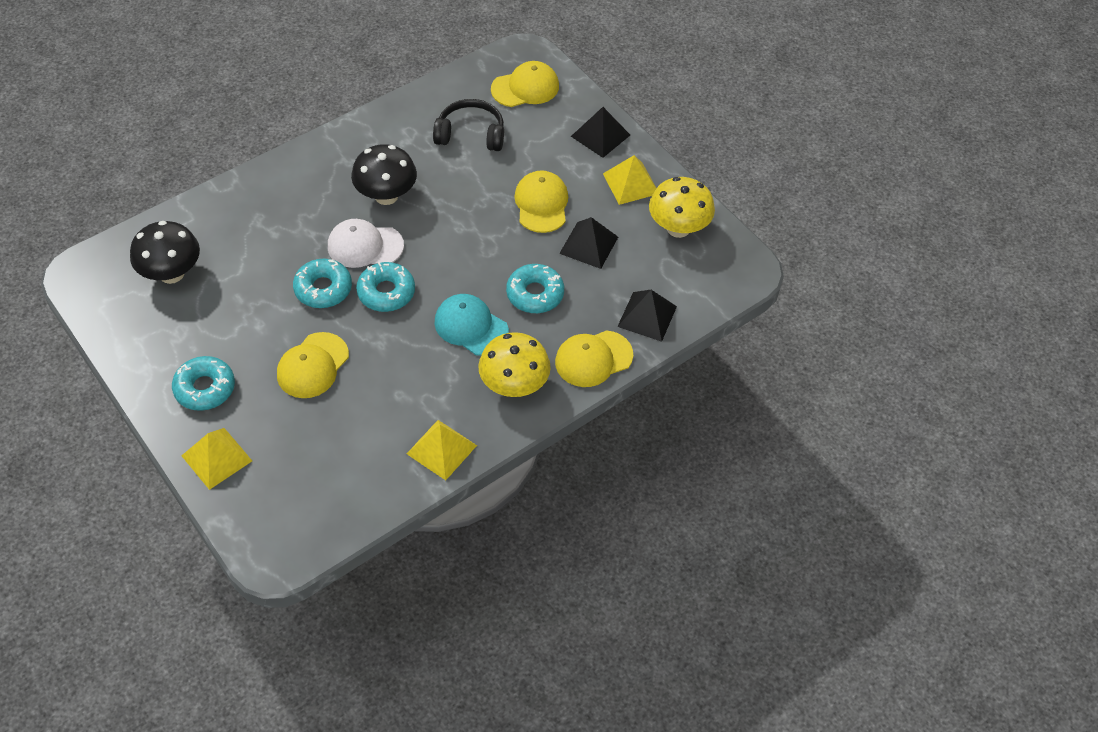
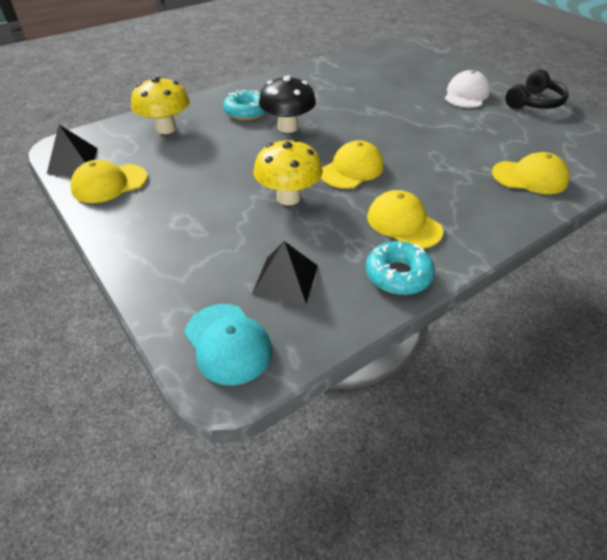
black mushroom: [130,221,200,284] [351,144,417,205] = 2 -> [259,75,316,133] = 1
black pyramid: [559,217,618,269] [571,107,630,158] [617,290,677,342] = 3 -> [47,125,98,174] [252,241,318,304] = 2
turquoise donut: [172,356,235,411] [293,258,352,308] [356,262,415,312] [506,264,564,313] = 4 -> [223,90,266,120] [366,241,435,295] = 2
yellow pyramid: [182,428,252,490] [407,420,477,480] [603,155,656,205] = 3 -> none = 0

